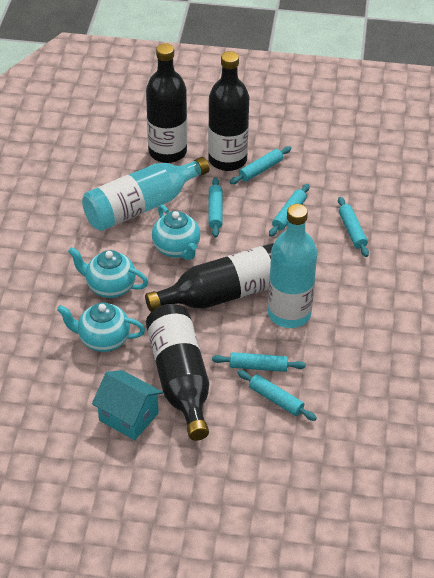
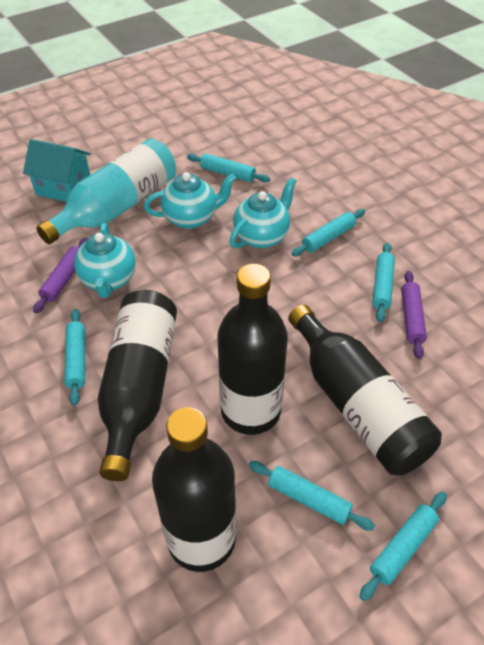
purple rolling pin: none = 0 -> [33,237,88,313] [401,271,427,359] = 2
turquoise bottle: [82,157,210,231] [268,204,317,328] = 2 -> [36,139,176,244] = 1

